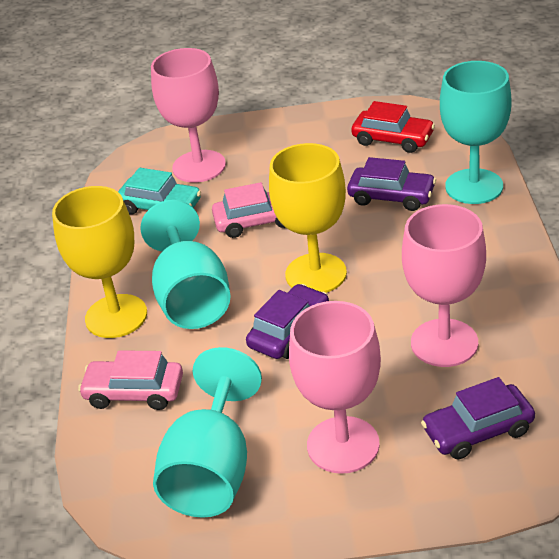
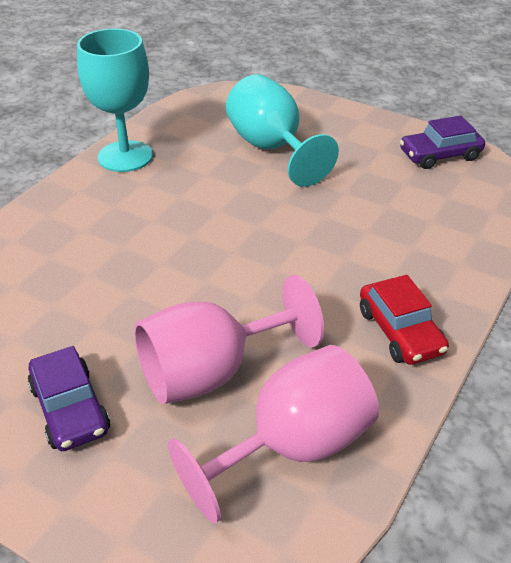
pink car: [78,350,183,410] [212,182,285,238] = 2 -> none = 0
pink goblet: [151,48,226,183] [289,301,381,474] [402,204,486,367] = 3 -> [134,275,324,404] [168,345,379,523] = 2
purple car: [246,284,329,359] [347,157,436,211] [421,377,535,459] = 3 -> [28,346,110,451] [400,116,485,169] = 2
turquoise car: [118,168,201,214] = 1 -> none = 0
turquoise goblet: [140,200,231,329] [153,347,262,518] [440,61,512,204] = 3 -> [77,28,153,172] [226,74,339,187] = 2
yellow goblet: [52,186,147,338] [269,143,347,293] = 2 -> none = 0

